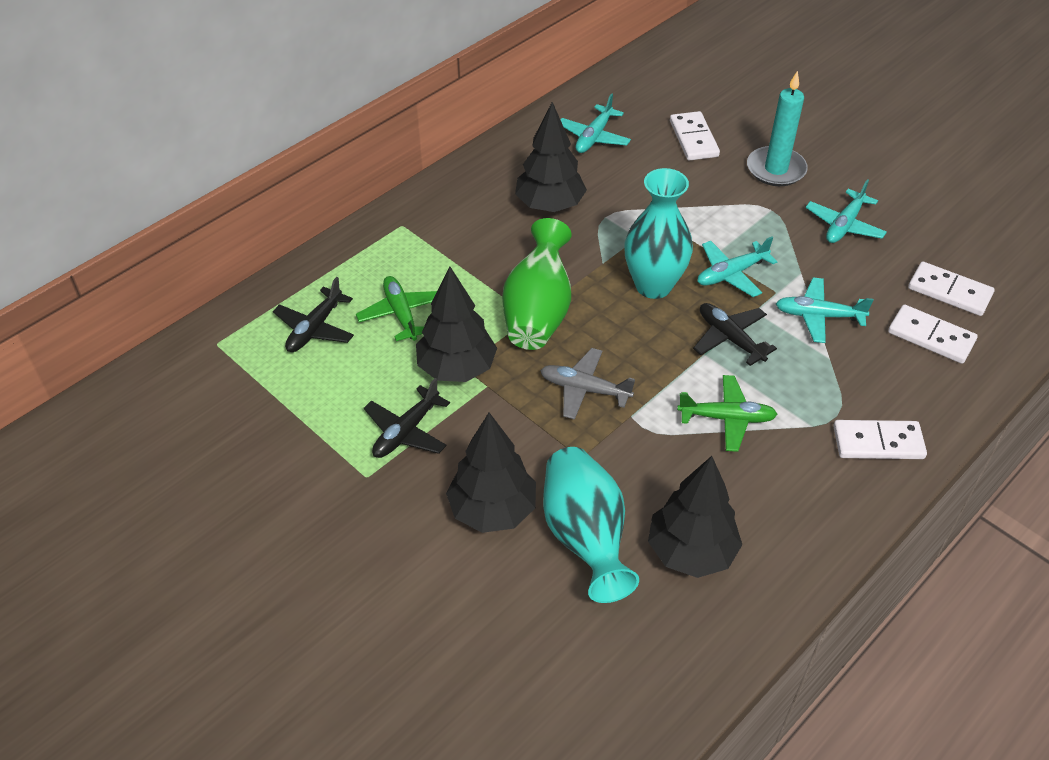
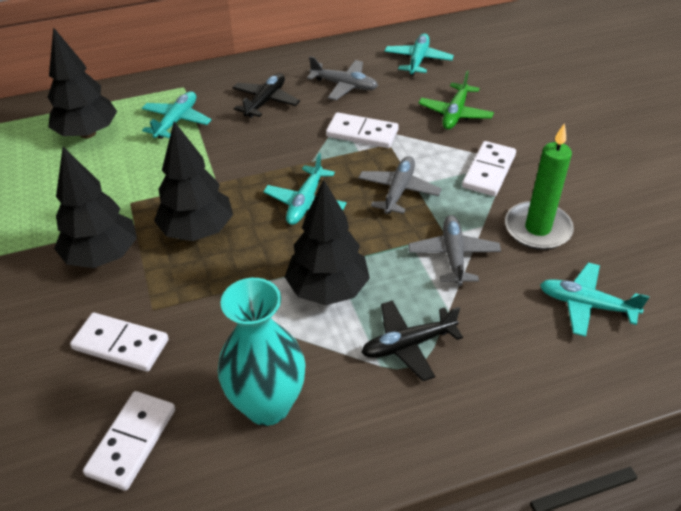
black plane: [273,277,354,352] [364,378,450,458] [693,303,777,366] = 3 -> [232,73,300,118] [361,300,463,381] = 2
green candle: none = 0 -> [505,123,574,250] = 1
green plane: [356,276,437,341] [677,375,778,452] = 2 -> [418,71,494,130] = 1
green vase: [502,218,571,350] = 1 -> none = 0
grey plane: [540,348,635,420] = 1 -> [307,56,378,100] [358,156,442,214] [408,215,501,286] = 3
turquoise candle: [747,71,808,186] = 1 -> none = 0
turquoise vase: [543,447,639,603] [624,168,693,299] = 2 -> [218,278,306,426] = 1

